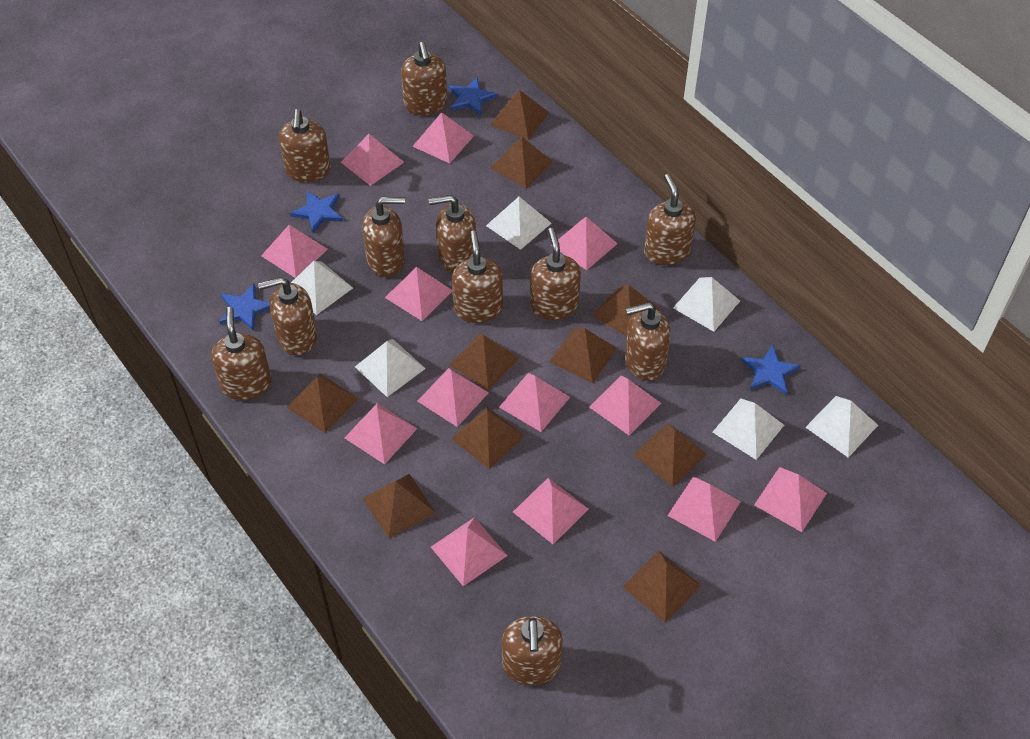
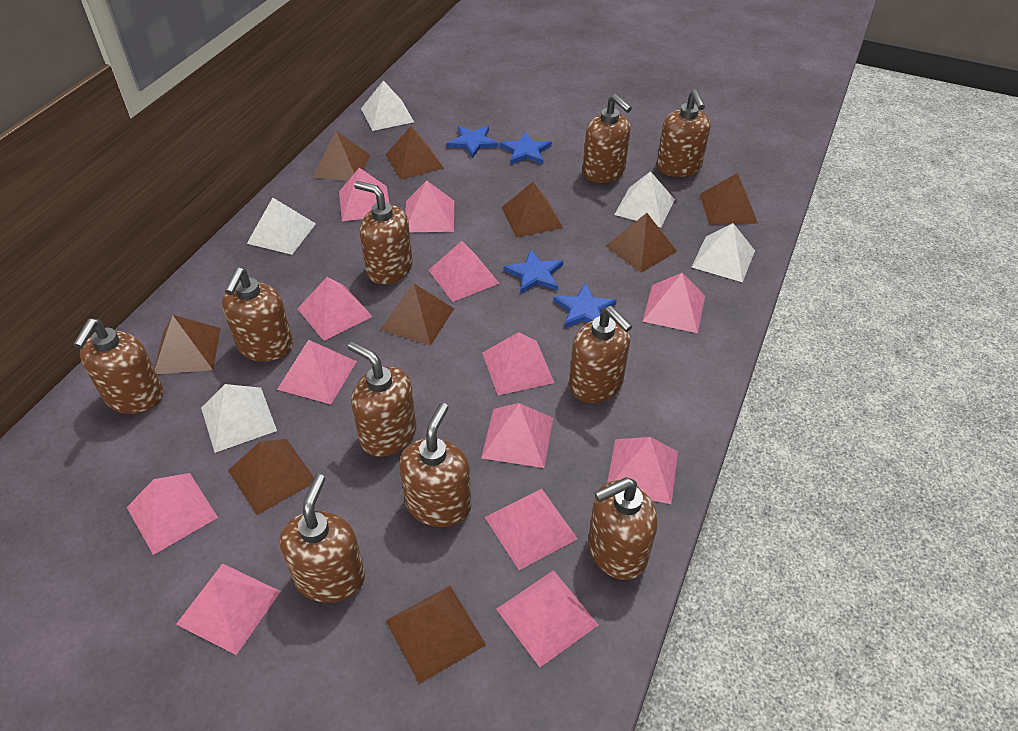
brown pyramid: [286,374,359,433] [363,474,436,539] [449,333,519,390] [451,407,524,469] [490,90,549,140] [490,137,553,188] [549,327,617,383] [592,285,660,337] [623,551,702,623] [633,423,707,487] = 10 -> [155,315,221,374] [228,439,314,515] [313,131,370,181] [380,283,454,346] [385,126,444,180] [386,586,486,684] [501,182,563,237] [605,213,677,273] [700,173,758,225] = 9
brown soap dispenser: [211,307,272,400] [258,277,317,355] [279,109,331,182] [362,197,405,277] [401,42,447,115] [428,195,476,273] [452,231,503,323] [502,616,563,685] [530,228,581,320] [625,302,671,381] [644,174,696,265] = 11 -> [73,319,164,414] [222,267,293,362] [280,474,365,603] [348,341,417,457] [354,181,413,285] [399,403,471,527] [569,306,632,403] [583,94,632,183] [588,477,658,580] [657,89,711,177] = 10
white pyramid: [291,261,353,315] [355,339,426,397] [486,197,552,250] [673,277,740,332] [713,399,784,460] [805,396,878,458] = 6 -> [201,384,277,453] [247,198,316,255] [361,80,414,131] [614,171,675,227] [692,223,755,282] = 5

